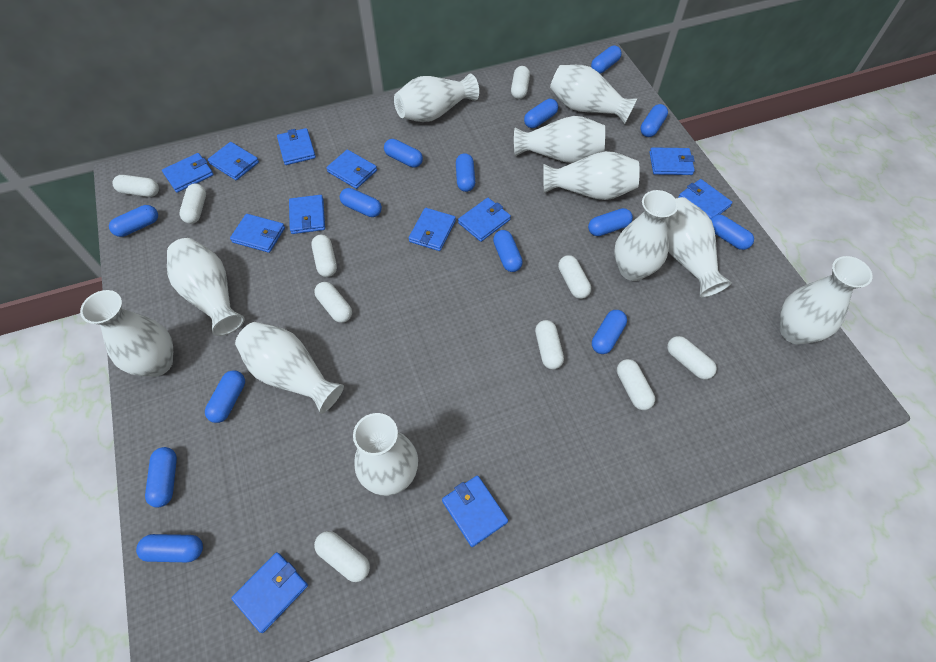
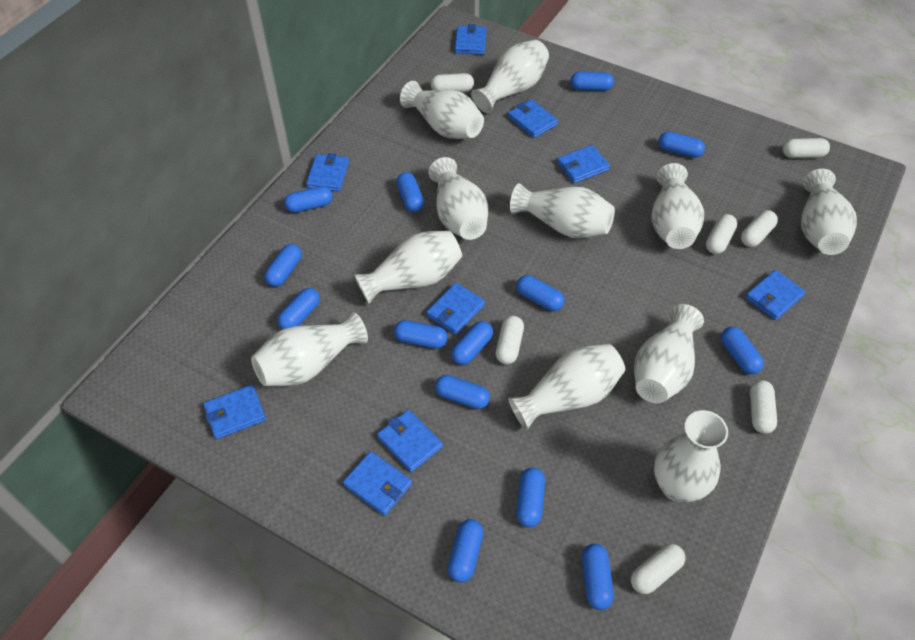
blue wallet: [162,153,214,193] [208,142,259,180] [230,214,285,253] [231,552,308,633] [277,128,316,165] [289,195,325,234] [326,150,377,189] [409,208,456,251] [442,475,508,547] [458,198,511,242] [649,147,695,175] [678,179,732,219] = 12 -> [203,385,266,439] [306,153,349,191] [343,451,412,516] [377,410,443,472] [426,282,485,335] [455,24,487,55] [508,99,558,138] [557,145,610,183] [745,270,806,320] = 9
white capsule: [112,175,159,197] [179,184,206,224] [311,235,337,277] [314,282,352,323] [314,531,370,582] [511,66,530,99] [535,320,564,369] [558,255,591,299] [617,359,655,410] [667,336,717,380] = 10 -> [431,73,474,92] [496,316,524,364] [631,544,685,594] [706,214,737,254] [741,210,778,247] [750,380,777,434] [782,138,830,158] = 7

